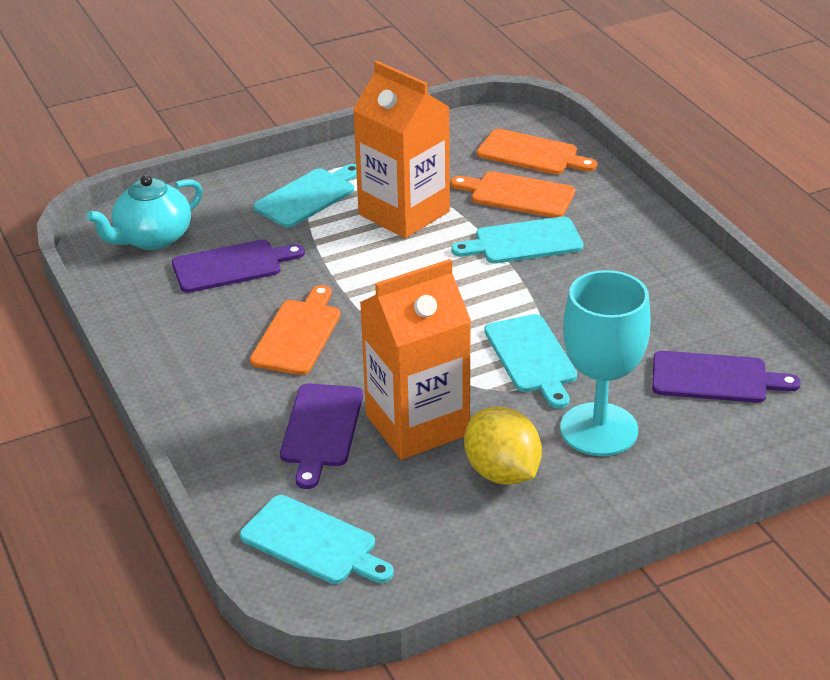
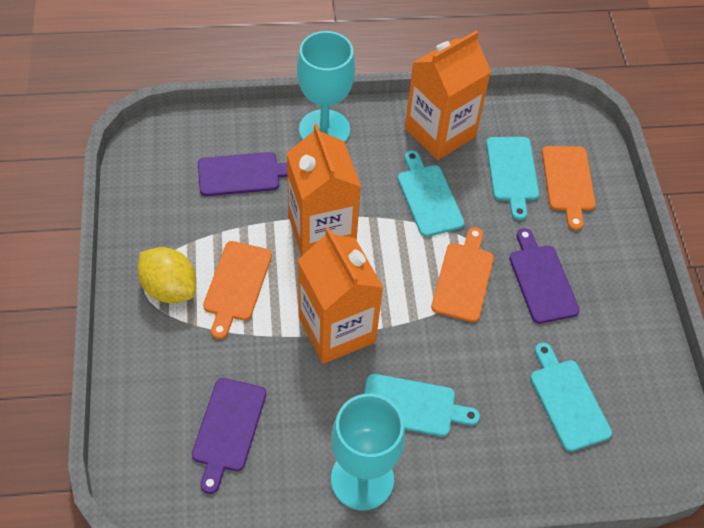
orange carton: [353,61,450,238] [360,259,471,460] = 2 -> [287,124,361,256] [298,227,383,364] [405,30,491,160] = 3
turquoise goblet: [560,270,651,456] = 1 -> [297,31,355,143] [331,394,405,510] = 2
turquoise teapot: [86,175,203,250] = 1 -> none = 0

